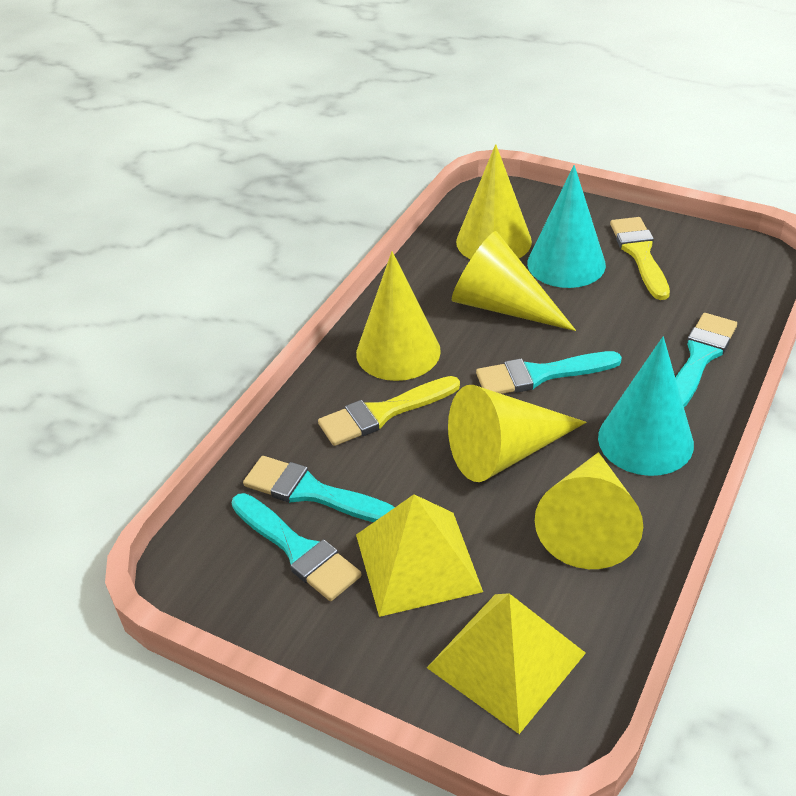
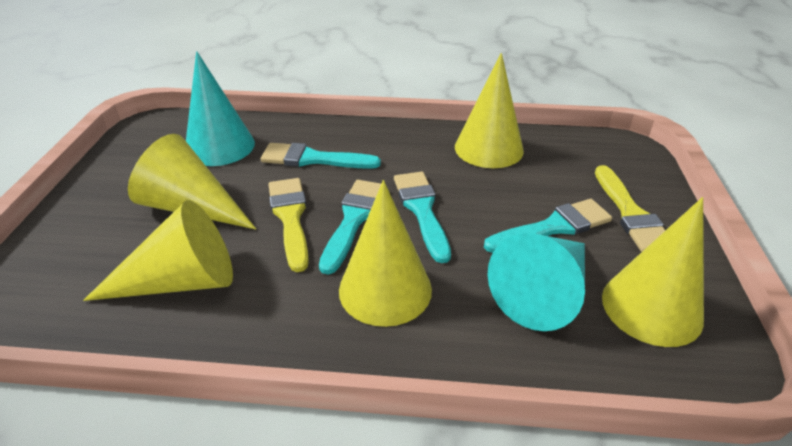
yellow pyramid: [356,494,483,617] [427,593,586,734] = 2 -> none = 0

